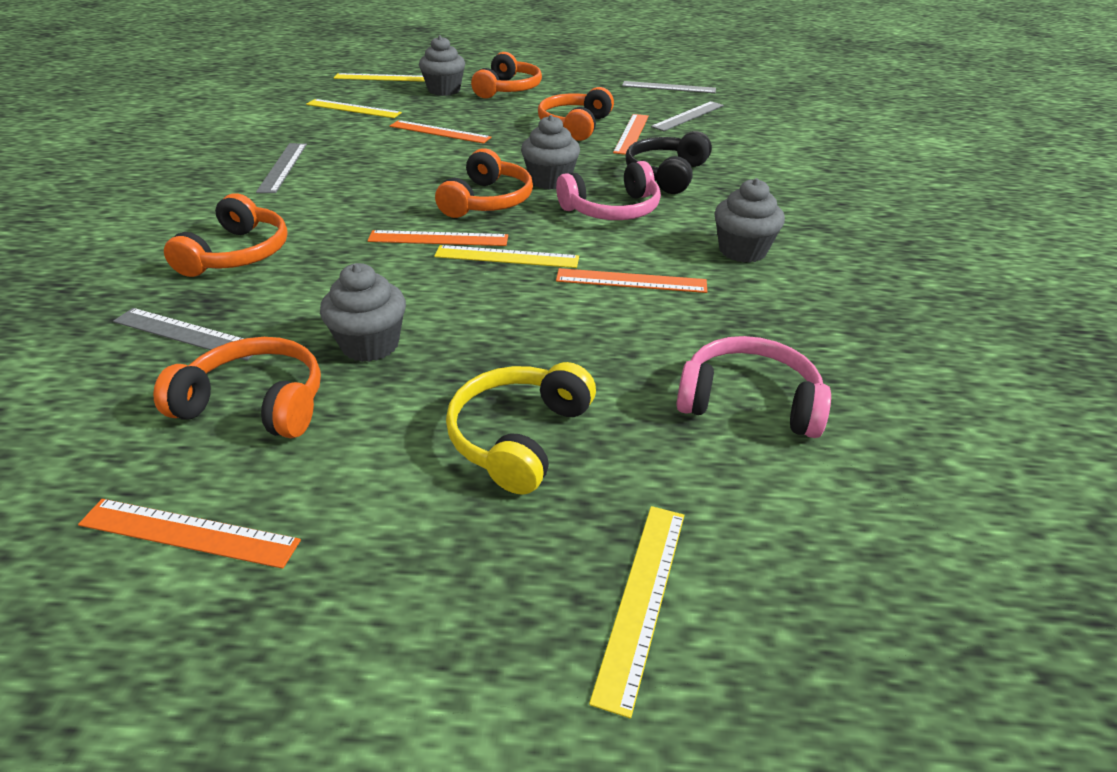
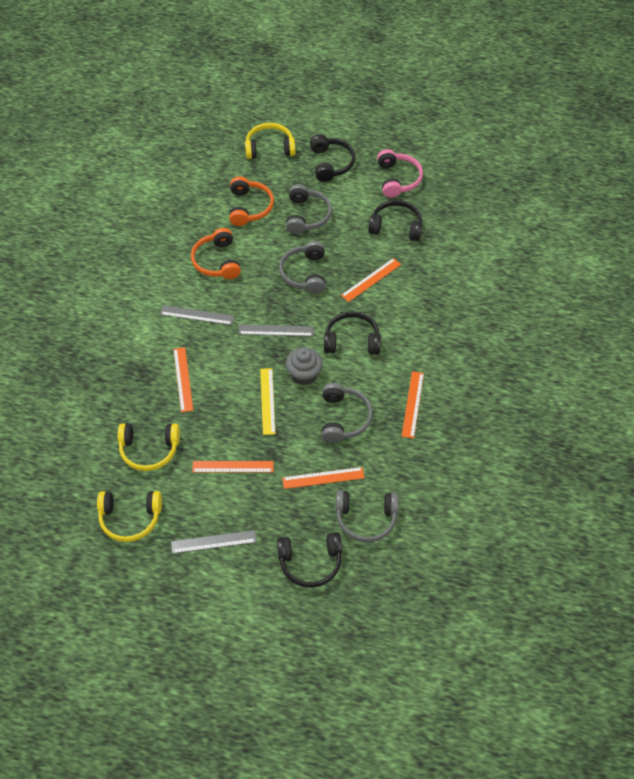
black headphones: [626,131,712,194] = 1 -> [277,532,342,588] [310,134,355,182] [324,312,381,355] [368,200,422,241] = 4
grey cupcake: [320,263,406,362] [419,35,465,96] [521,115,580,190] [714,178,785,263] = 4 -> [286,347,323,385] = 1
grey headphones: none = 0 -> [279,241,326,294] [286,184,332,234] [322,383,373,443] [336,490,398,543] = 4
grey ruler: [113,308,253,361] [256,143,307,193] [622,81,716,93] [651,101,724,131] = 4 -> [160,305,234,325] [171,530,256,554] [239,325,314,336] = 3
orange headphones: [153,337,321,438] [164,193,288,277] [435,148,533,218] [471,52,542,98] [538,87,614,141] = 5 -> [191,228,241,279] [229,176,274,226] = 2
pink headphones: [556,161,661,220] [676,336,831,438] = 2 -> [377,149,423,198] = 1
yellow headphones: [446,362,596,495] = 1 -> [97,491,162,542] [118,423,180,471] [245,123,296,159] = 3
yellow ruler: [306,99,402,118] [334,73,425,82] [434,245,579,268] [589,506,684,718] = 4 -> [260,368,276,435] = 1

